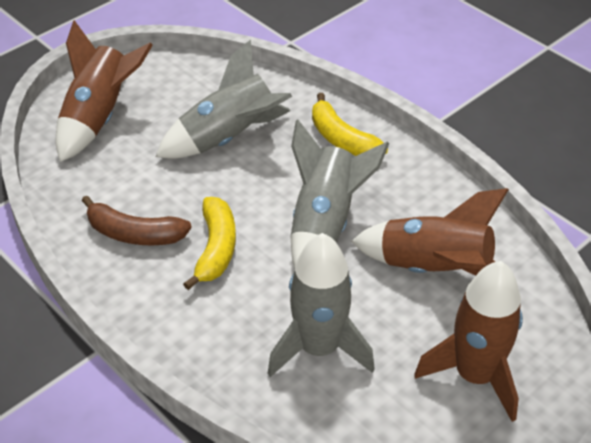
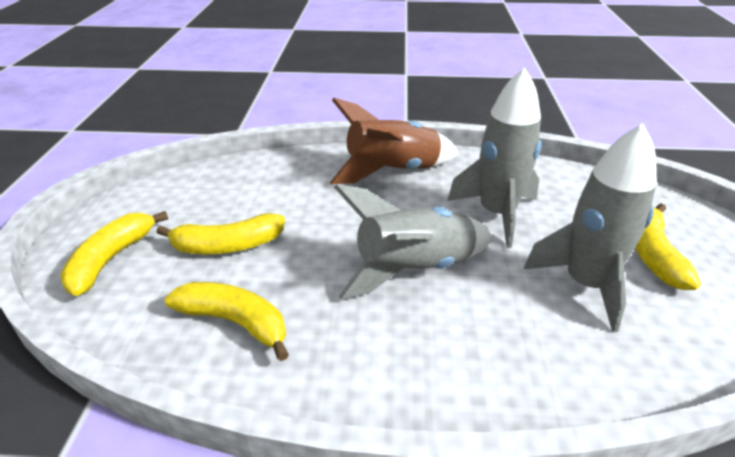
brown banana: [82,196,192,246] = 1 -> none = 0
brown rocket: [56,20,153,162] [351,188,509,276] [414,261,523,422] = 3 -> [330,98,459,184] = 1
yellow banana: [183,197,236,290] [312,93,388,156] = 2 -> [60,211,168,296] [156,213,285,254] [165,282,289,361] [635,203,701,290] = 4

